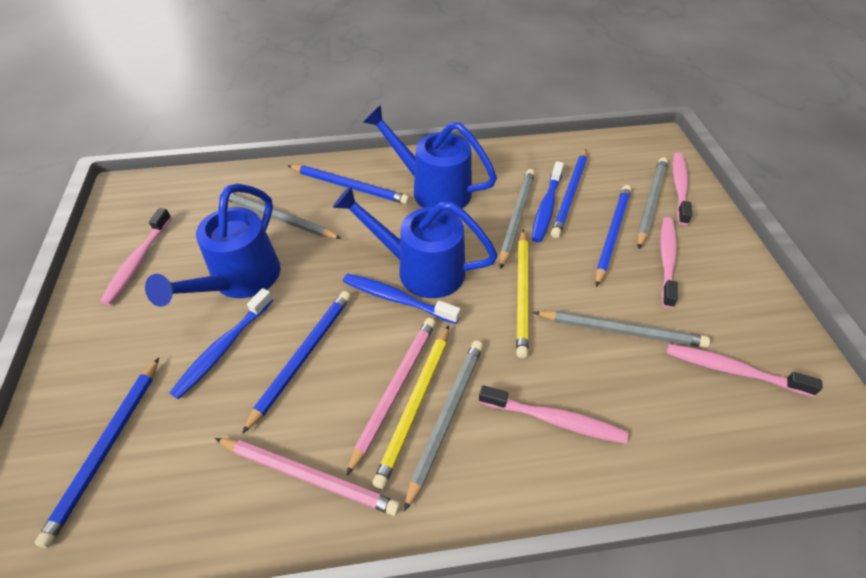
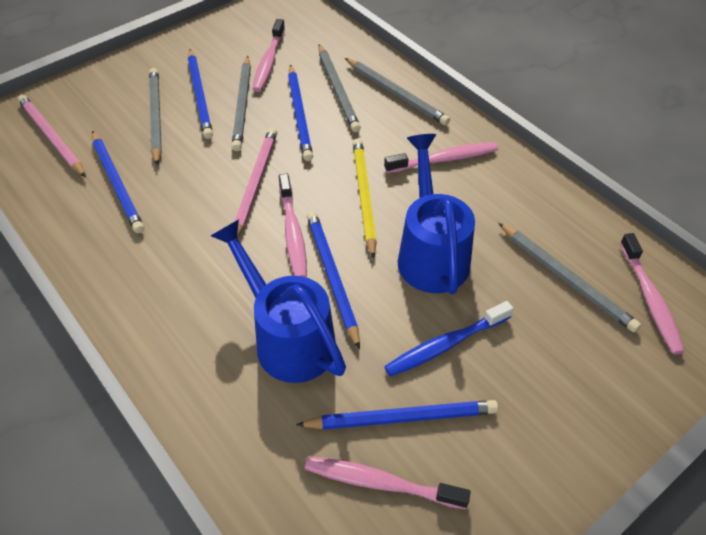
blue toothbrush: [170,288,273,399] [343,274,460,324] [532,161,564,242] = 3 -> [384,301,513,377] = 1
blue watering can: [145,184,280,307] [333,186,498,298] [363,105,497,211] = 3 -> [211,219,346,383] [398,134,475,294] = 2
yellow pencil: [372,325,449,489] [516,230,528,358] = 2 -> [353,138,377,259] = 1

